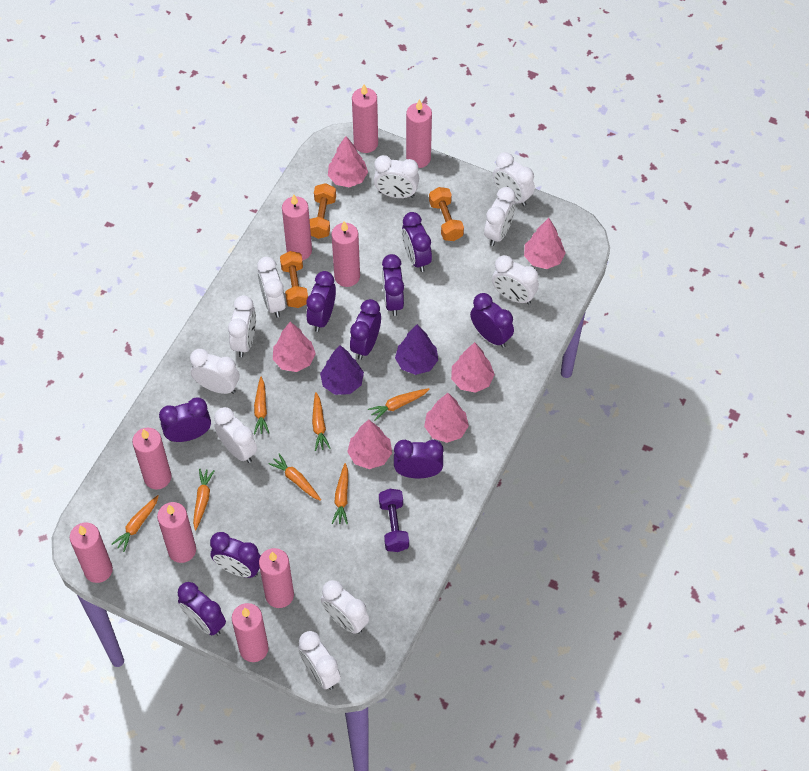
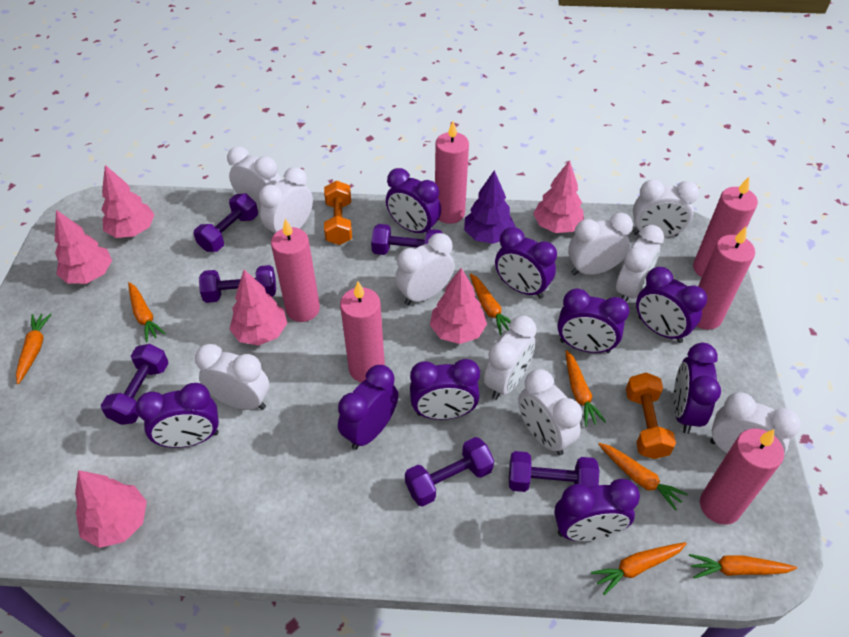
orange dumbbell: [280,251,308,308] [310,183,336,239] [429,187,464,241] = 3 -> [324,181,352,245] [626,373,676,459] = 2
pink candle: [70,523,113,583] [132,428,171,489] [157,502,196,563] [232,603,269,662] [259,548,294,608] [282,194,312,261] [331,221,360,287] [352,84,378,153] [406,99,432,168] = 9 -> [271,219,320,322] [340,282,385,383] [435,121,469,224] [693,177,758,277] [697,227,755,330] [700,428,784,525] = 6
purple dumbbell: [379,489,409,552] = 1 -> [101,344,169,425] [194,194,258,252] [199,265,276,303] [371,224,442,255] [405,437,494,507] [509,451,599,492] = 6
purple tree: [320,345,364,395] [395,324,438,375] = 2 -> [464,170,515,244] = 1

